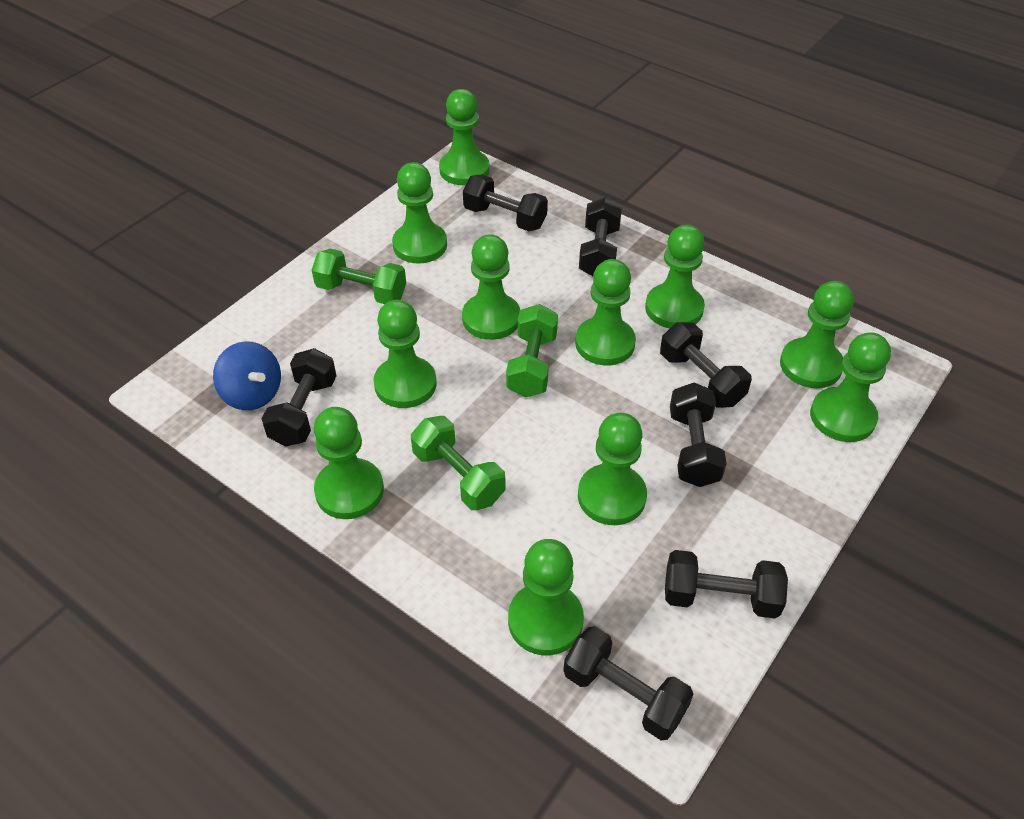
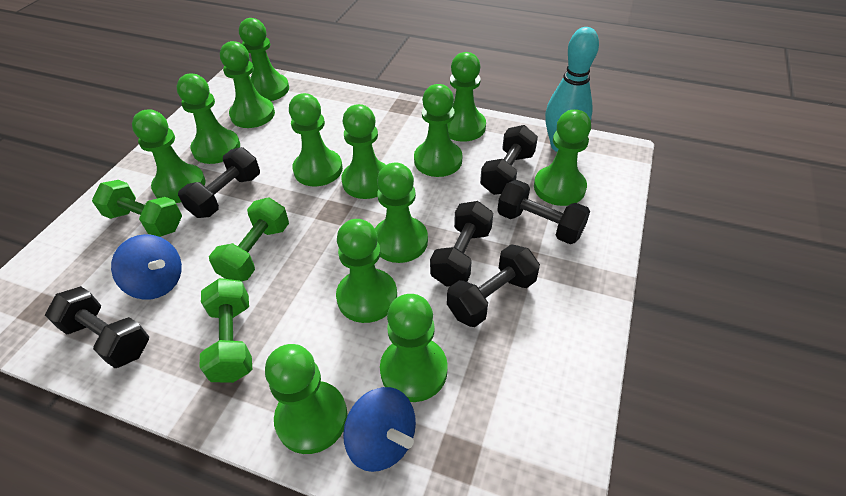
black dumbbell: [262,348,336,446] [463,175,548,231] [563,626,693,740] [579,197,622,276] [660,322,752,408] [665,550,788,619] [670,382,727,487] = 7 -> [45,286,149,368] [178,147,260,218] [430,201,493,287] [447,244,540,327] [480,125,538,195] [497,180,590,244] = 6
blue spinning top: [213,341,281,410] = 1 -> [111,234,182,300] [343,387,416,472] = 2
green pawn: [314,407,384,519] [373,300,437,408] [392,162,447,264] [439,89,490,185] [462,234,520,340] [508,539,584,655] [575,259,636,366] [578,413,647,525] [645,225,705,328] [780,281,854,388] [810,332,891,442] = 11 -> [132,109,206,203] [177,74,240,164] [220,41,275,128] [239,18,289,101] [265,344,348,454] [289,93,343,186] [336,219,397,323] [341,104,386,199] [375,163,428,263] [380,294,448,402] [414,84,463,177] [447,52,486,142] [534,109,591,206] = 13
turquoise bowling pin: none = 0 -> [545,27,599,152] = 1

